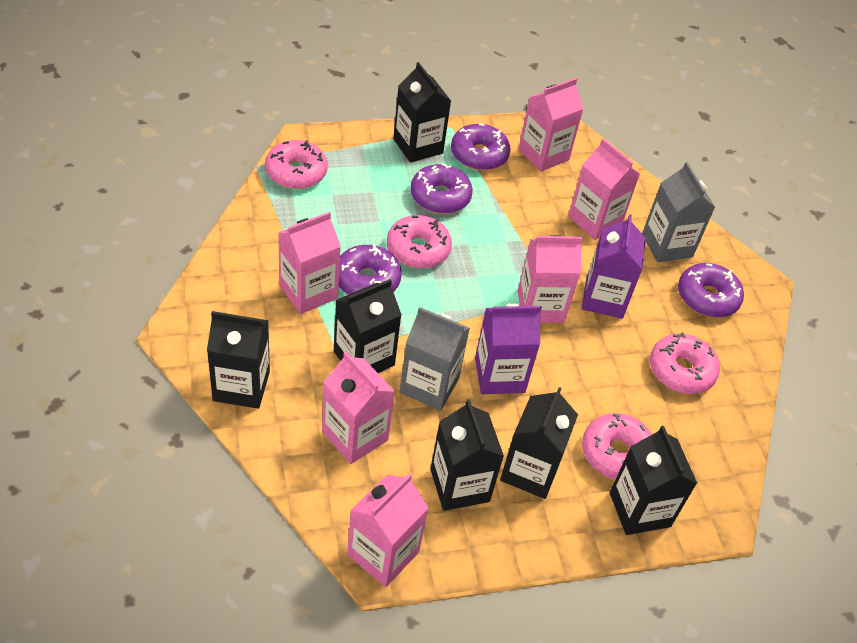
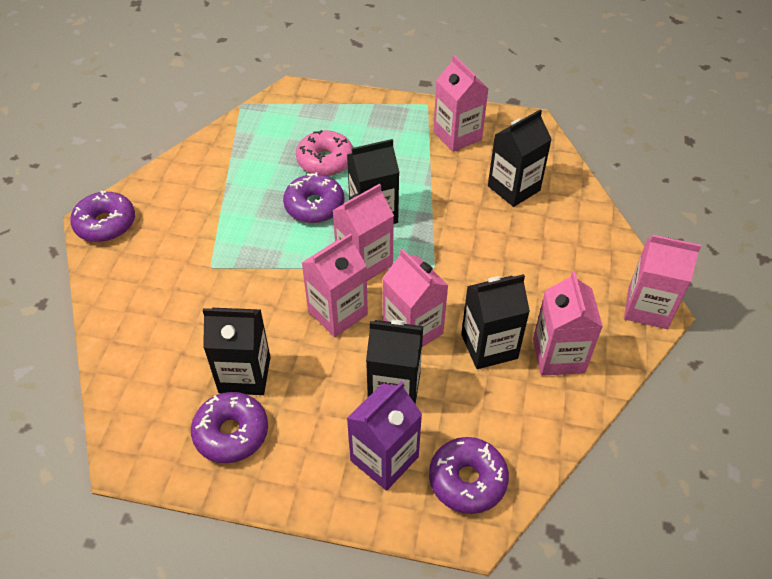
black carton: [207,311,270,409] [334,279,402,373] [393,62,451,163] [430,399,504,511] [500,387,578,499] [610,426,697,535] = 6 -> [203,308,270,395] [347,139,399,224] [366,320,423,404] [461,274,530,369] [488,109,552,207] = 5
grey carton: [400,307,470,411] [642,162,715,262] = 2 -> none = 0
pink donut: [265,140,328,189] [387,215,452,268] [582,413,652,479] [650,332,720,394] = 4 -> [296,130,353,176] = 1
purple carton: [475,304,542,394] [582,214,646,319] = 2 -> [347,381,422,491] = 1

